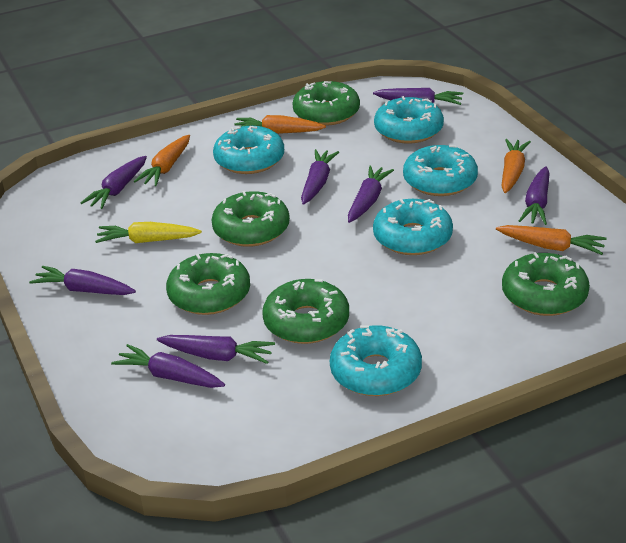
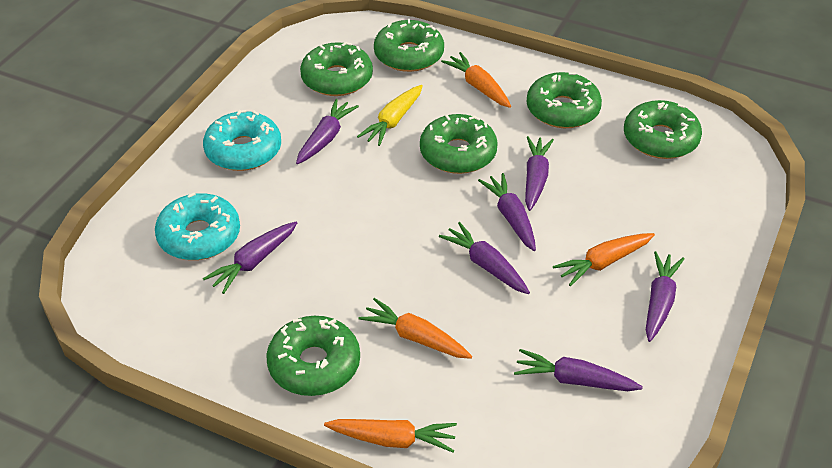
green donut: [166,253,250,315] [211,191,290,247] [262,279,349,344] [292,81,360,126] [502,252,590,316] = 5 -> [266,316,360,396] [300,42,373,96] [374,19,444,72] [420,114,498,174] [527,72,602,128] [624,100,702,159] = 6
purple carrot: [29,266,136,295] [80,156,147,209] [111,344,225,388] [157,335,275,364] [301,149,339,205] [348,166,394,223] [373,88,463,105] [519,166,550,225] = 8 -> [203,222,297,294] [296,99,359,164] [439,222,530,294] [478,173,536,251] [514,349,643,391] [525,136,554,211] [646,251,684,342] = 7
turquoise donut: [213,126,284,174] [330,325,422,396] [373,199,453,255] [374,96,444,144] [403,145,478,196] = 5 -> [155,193,240,260] [203,110,281,171] = 2

